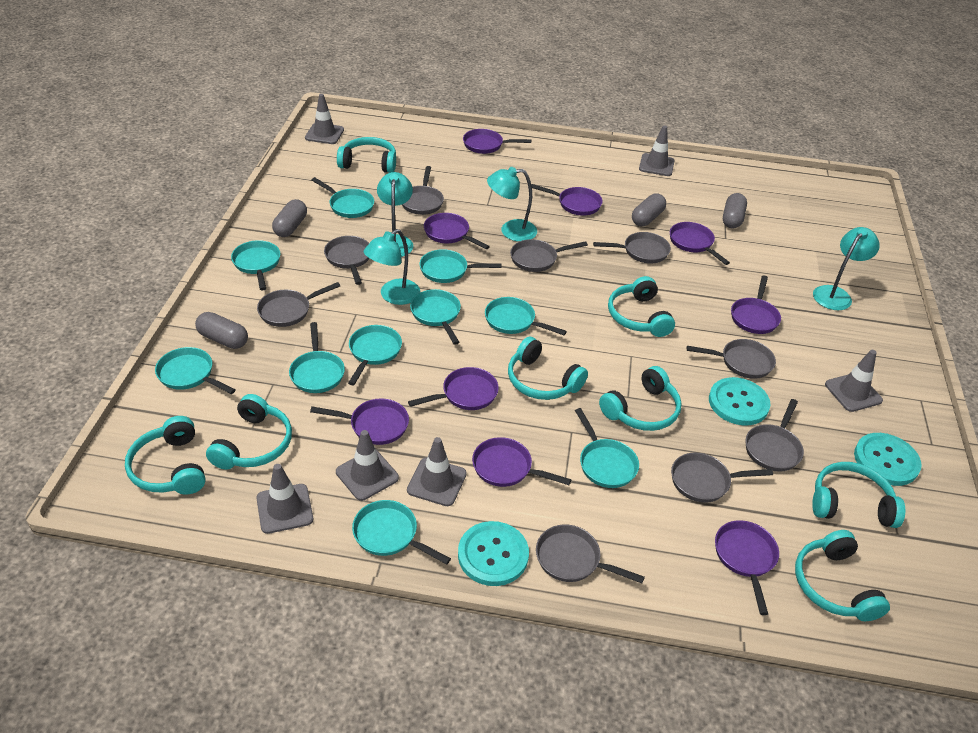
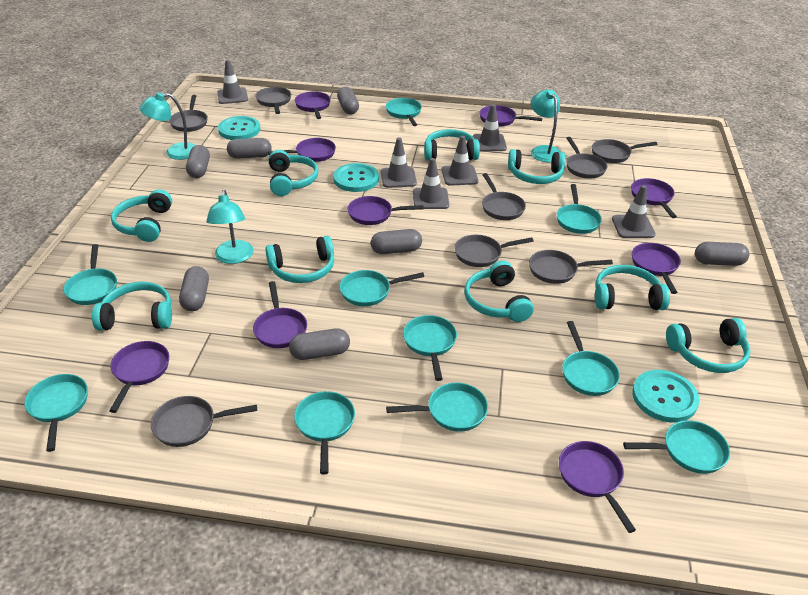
grey capsule: [195,312,248,349] [272,199,307,237] [632,193,666,226] [723,193,747,229] = 4 -> [179,266,209,311] [186,145,210,178] [227,138,272,159] [289,328,350,360] [337,87,359,114] [371,229,422,254] [695,242,749,266] = 7
grey pan: [257,282,340,327] [324,236,369,285] [402,166,444,215] [510,239,588,272] [536,524,645,583] [593,232,671,264] [671,452,773,503] [687,339,776,379] [745,399,804,472] = 9 -> [151,396,257,447] [169,95,208,132] [255,87,291,114] [454,235,533,267] [482,173,526,220] [529,250,613,284] [566,137,607,179] [592,139,658,163] = 8
turquoise headphones: [125,416,206,495] [206,394,292,470] [337,137,396,173] [508,337,588,400] [599,366,682,431] [608,276,675,337] [795,530,890,621] [812,462,905,528] = 8 -> [92,282,172,330] [111,189,172,242] [265,236,334,283] [269,150,318,196] [424,129,480,161] [464,261,534,322] [508,149,566,184] [595,265,670,310] [666,318,751,373] = 9
turquoise lamp: [364,229,420,305] [377,172,413,257] [487,167,537,242] [813,227,880,310] = 4 -> [139,92,196,160] [206,190,254,264] [531,90,561,162] = 3

